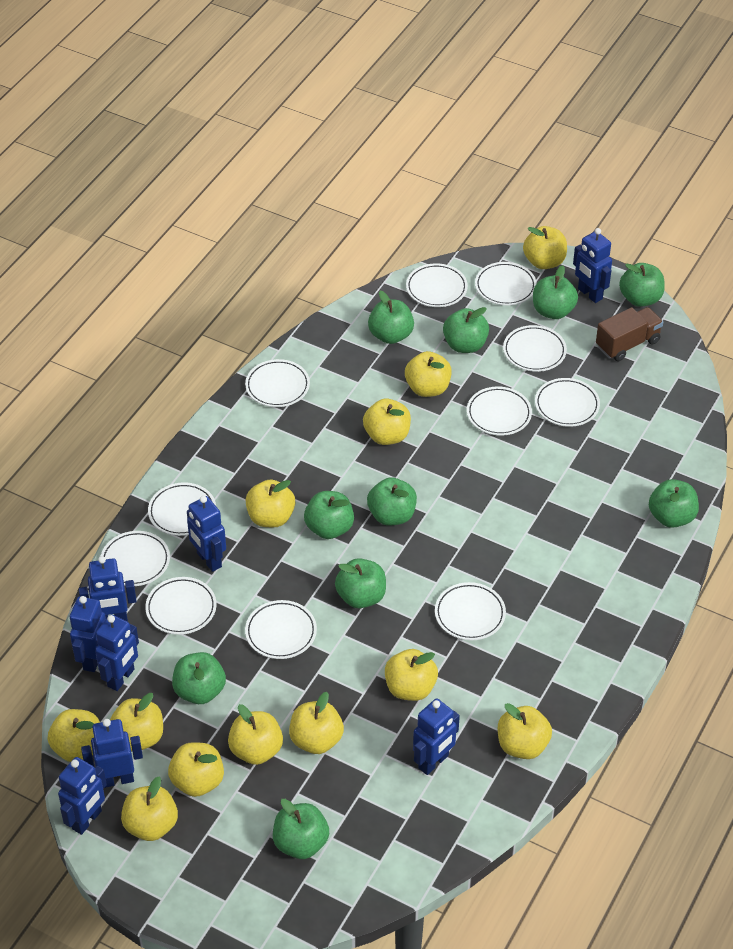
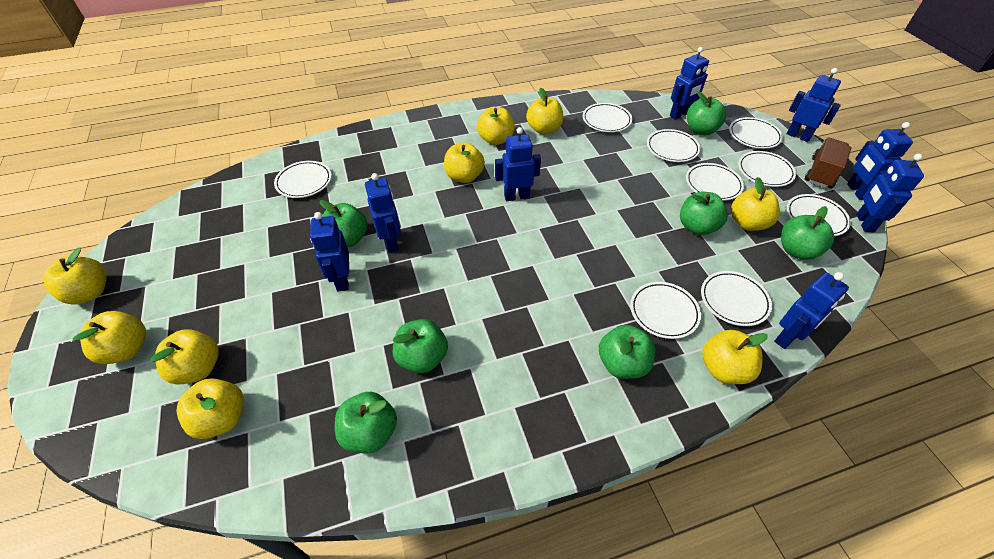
green apple: [172,652,226,704] [273,799,329,859] [304,491,354,539] [335,558,386,608] [367,477,417,525] [368,291,414,344] [443,307,489,353] [533,265,578,319] [619,263,665,307] [649,479,699,528] = 10 -> [320,200,368,247] [335,392,397,453] [393,319,448,373] [599,325,655,379] [680,192,728,235] [687,91,726,136] [781,206,834,260] = 7
white plate: [101,531,170,586] [145,577,217,635] [148,482,216,536] [245,359,310,407] [245,600,317,659] [406,263,468,307] [435,582,506,640] [467,386,532,436] [475,262,537,306] [503,325,567,372] [535,378,600,427] = 11 -> [274,161,332,198] [583,103,632,132] [630,282,701,339] [647,129,700,162] [686,163,744,201] [701,271,772,326] [729,117,783,149] [738,151,796,187] [787,194,851,236] = 9
yellow apple: [48,709,100,762] [110,693,163,751] [121,776,178,841] [168,742,224,797] [228,704,283,765] [246,479,295,527] [289,692,344,754] [363,399,411,445] [385,649,438,701] [405,351,452,397] [498,703,552,759] [523,226,567,269] = 12 -> [44,248,107,305] [73,311,146,364] [151,329,219,384] [176,378,244,439] [444,142,485,183] [477,107,515,145] [526,88,563,135] [702,330,768,384] [731,177,780,231] = 9

